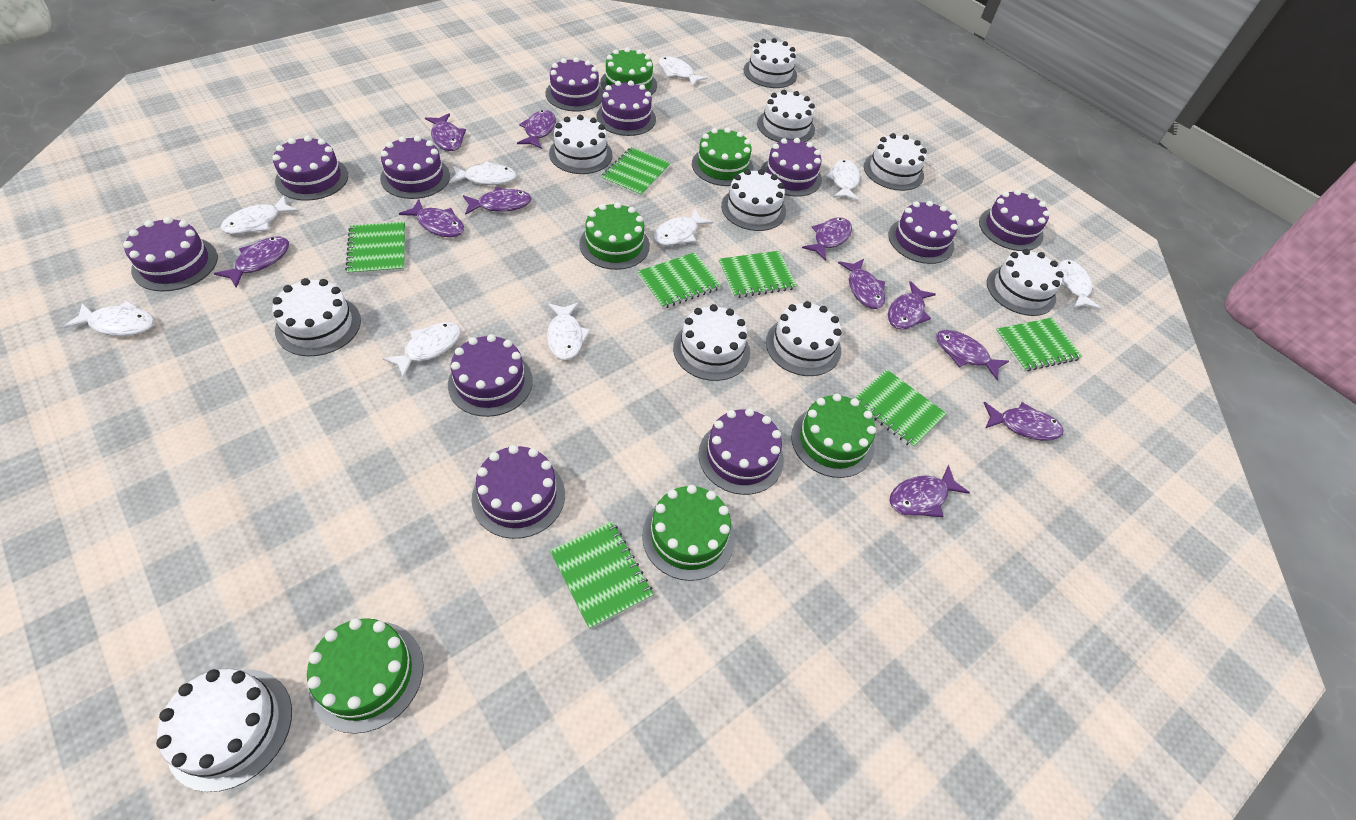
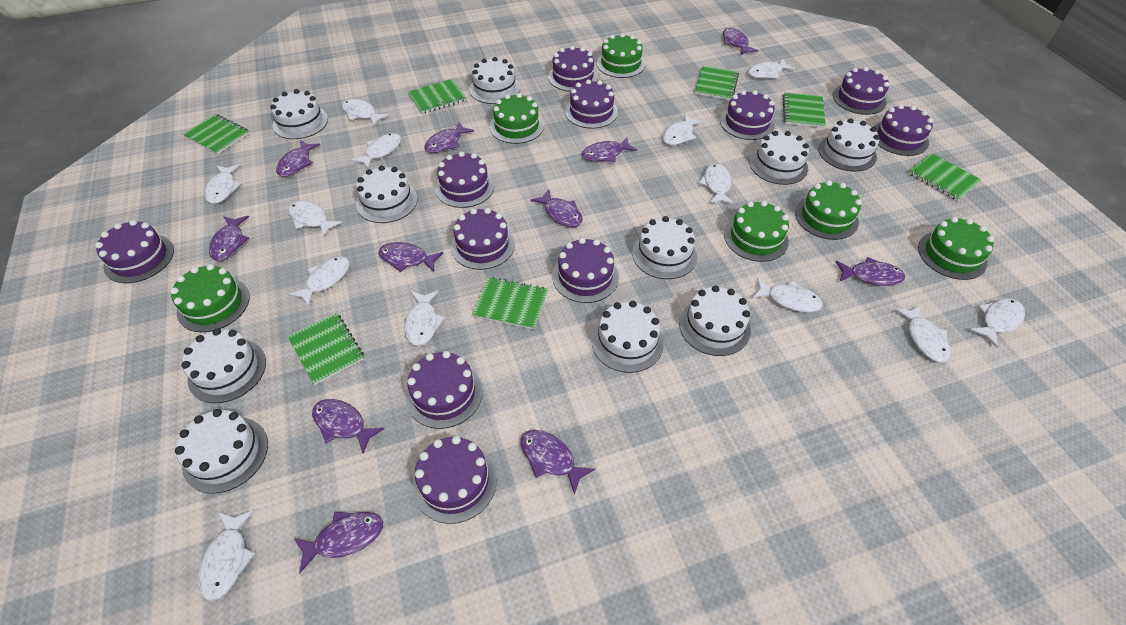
white fish: [63,301,155,336] [220,195,299,235] [382,322,461,379] [449,161,516,185] [547,303,591,360] [653,208,713,246] [658,56,708,87] [825,160,860,201] [1058,259,1101,310] = 9 -> [199,510,255,601] [205,164,242,204] [288,201,342,237] [289,256,350,307] [342,99,389,127] [352,133,401,169] [404,291,445,346] [663,114,704,146] [699,163,734,204] [748,59,795,79] [752,278,823,313] [894,305,950,363] [969,298,1025,348] = 13

